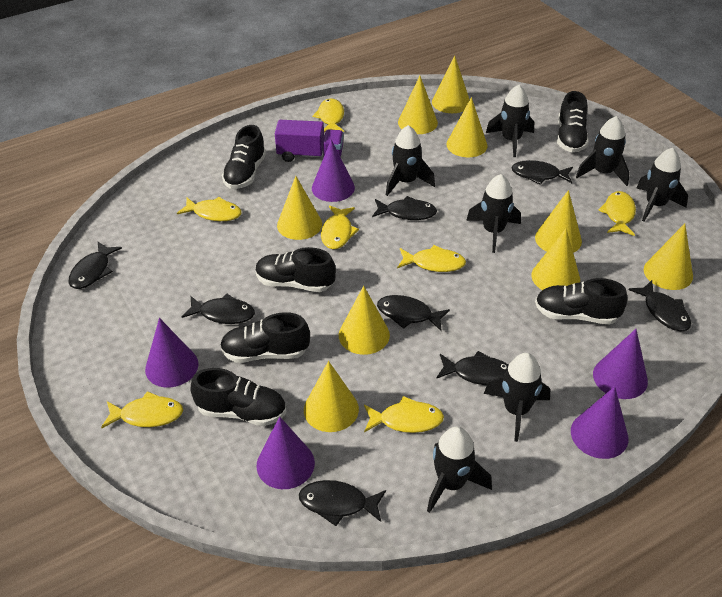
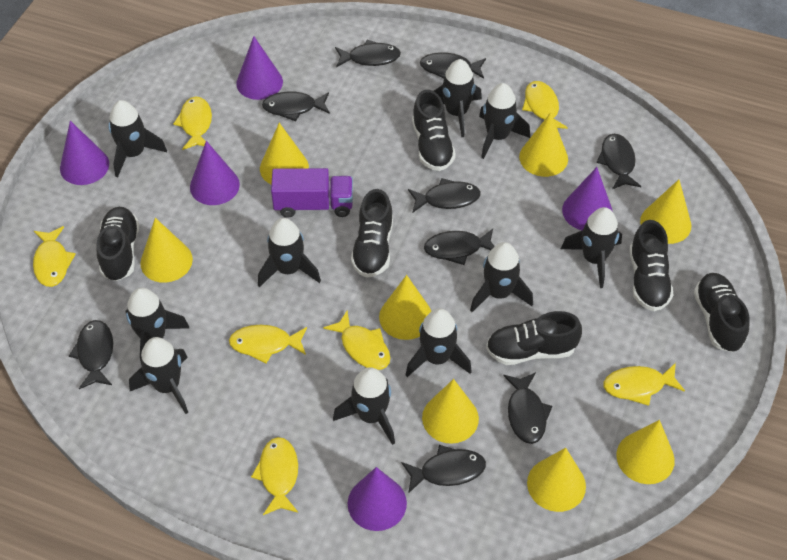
black fish: [69,242,122,289] [182,294,255,324] [299,480,386,526] [372,196,437,220] [377,295,450,331] [436,351,508,385] [511,160,573,185] [629,280,691,331] = 8 -> [69,320,113,389] [262,91,330,121] [335,40,401,67] [401,445,486,494] [408,178,481,212] [420,52,486,79] [424,229,495,265] [503,372,553,444] [597,134,641,189] = 9
black rocket: [386,125,435,196] [427,427,492,513] [466,174,521,253] [484,353,550,442] [486,85,534,157] [576,116,630,186] [636,148,688,222] = 7 -> [108,100,167,178] [125,288,189,366] [129,337,188,414] [258,218,321,287] [333,367,395,445] [406,308,472,377] [434,59,482,137] [470,242,533,312] [479,83,530,159] [561,207,622,288] = 10
yellow cone: [277,176,322,240] [304,361,359,432] [339,286,390,355] [398,76,438,134] [432,55,470,113] [446,97,488,157] [531,228,580,290] [535,190,582,253] [644,224,693,290] = 9 -> [140,218,193,283] [260,123,309,184] [379,275,431,340] [422,379,479,444] [519,112,568,177] [527,448,586,512] [616,420,675,484] [640,179,691,244] = 8

